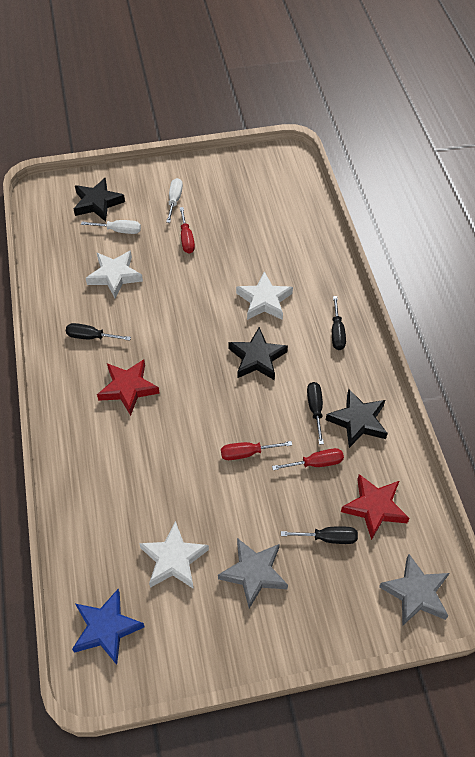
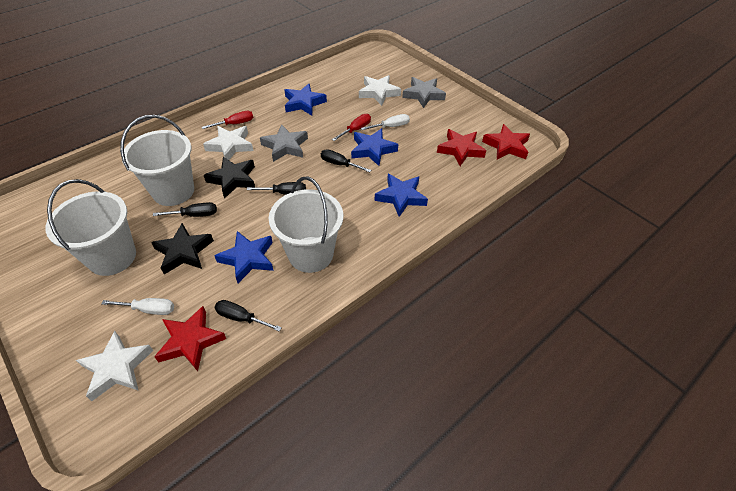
black star: [74,177,125,222] [228,327,288,380] [326,389,388,448] = 3 -> [151,223,214,275] [204,157,255,198] = 2
blue star: [72,589,144,665] = 1 -> [214,231,274,283] [284,84,327,116] [351,128,398,166] [375,174,428,217] = 4
red screwdriver: [179,207,195,253] [221,441,292,460] [272,448,344,470] = 3 -> [202,111,253,129] [332,114,371,141] = 2
red star: [97,359,160,416] [341,474,410,540] = 2 -> [154,306,226,371] [437,129,486,166] [482,124,530,160] = 3
white bucket: none = 0 -> [46,179,136,276] [120,115,194,206] [269,176,343,273] = 3

